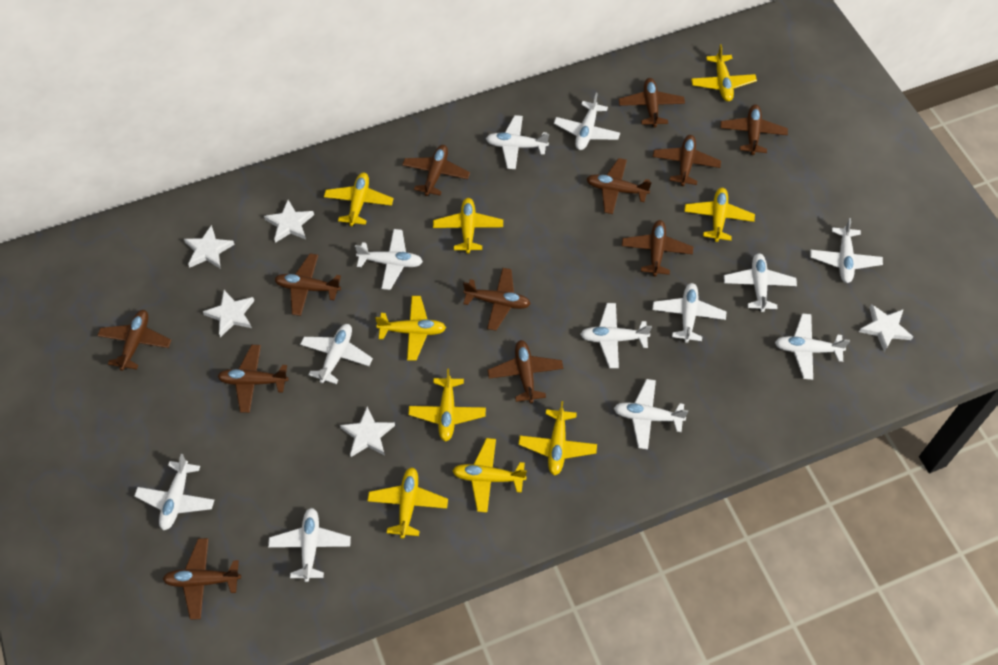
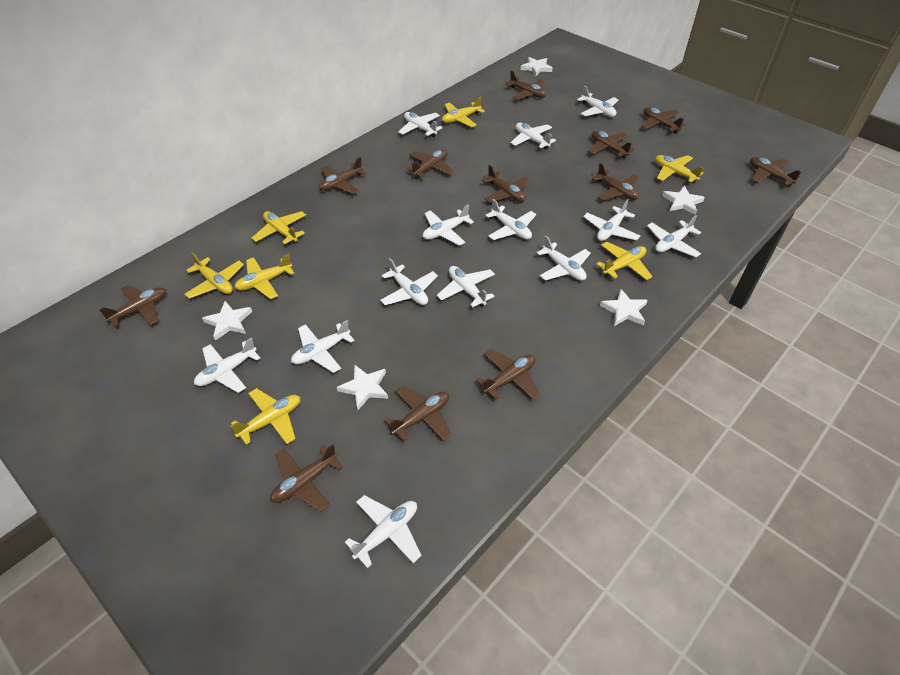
white plane: [134,454,214,530] [268,508,351,582] [300,324,373,384] [355,229,423,290] [486,115,549,169] [554,93,620,150] [580,303,652,368] [614,379,688,449] [652,283,726,343] [724,253,797,312] [775,313,850,380] [810,218,883,283] = 12 -> [194,337,260,393] [291,320,354,373] [345,495,422,568] [380,258,438,305] [398,112,442,137] [423,205,474,246] [437,266,495,307] [485,199,536,240] [511,123,556,150] [537,236,591,281] [577,86,618,117] [583,199,640,241] [647,215,701,257] = 13
yellow plane: [324,173,394,226] [367,467,448,539] [375,296,446,361] [408,368,486,442] [433,198,503,253] [452,438,527,513] [518,401,597,476] [684,188,755,242] [691,44,757,102] = 9 -> [184,252,244,299] [231,388,300,445] [234,254,294,299] [252,211,306,244] [442,96,485,127] [597,242,653,280] [655,155,703,183] = 7

